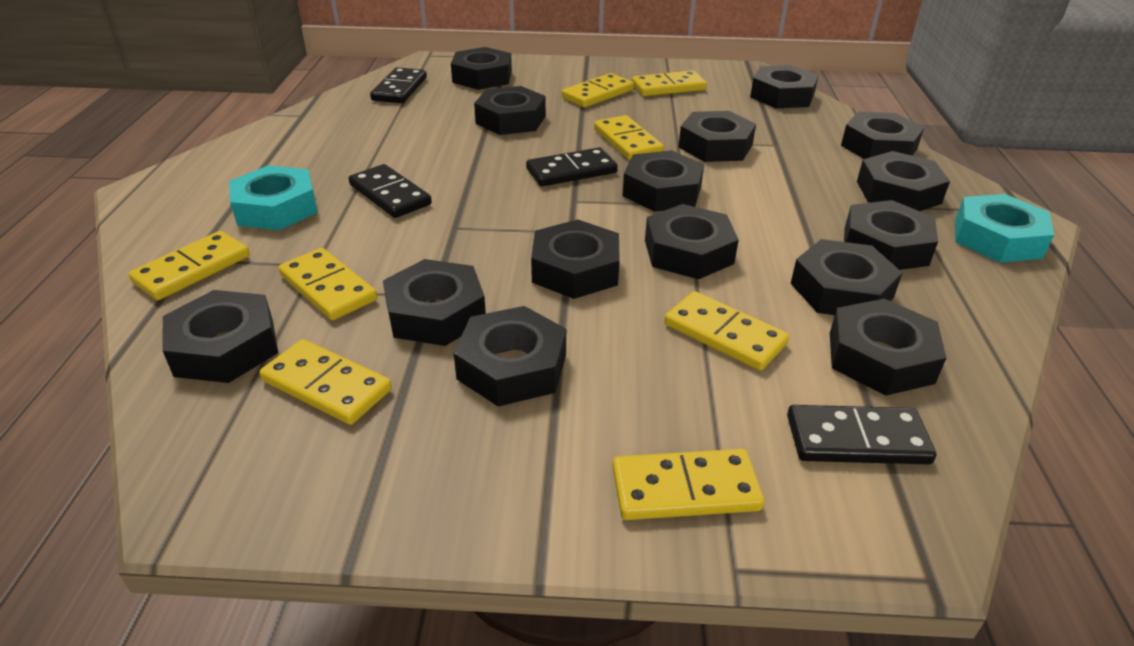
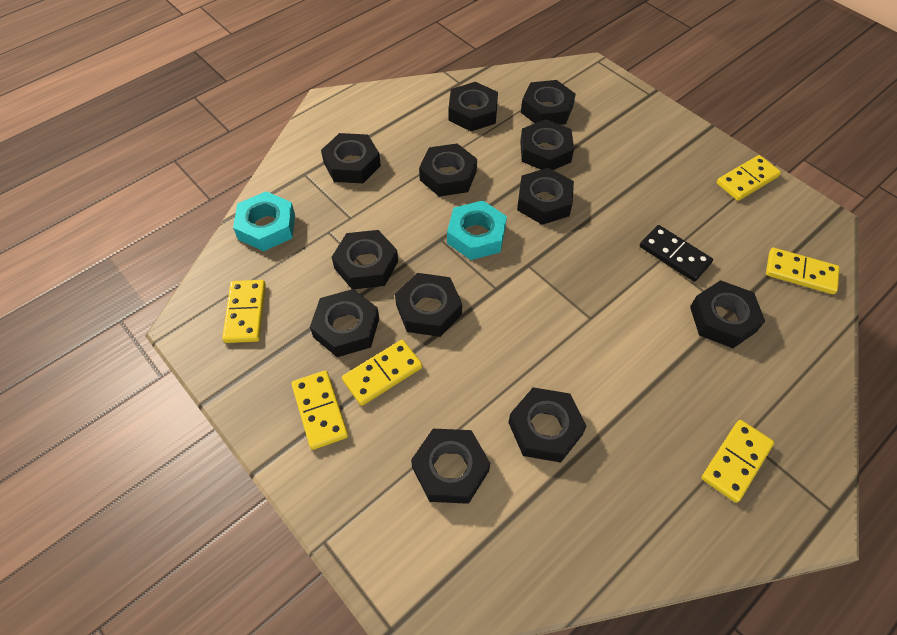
black domino: [349,164,432,218] [370,67,427,103] [526,147,618,186] [787,405,936,464] = 4 -> [640,225,713,282] = 1
black nut: [162,290,278,383] [383,259,486,346] [451,47,512,90] [454,306,566,406] [474,86,546,135] [531,219,620,299] [622,150,704,212] [645,204,739,279] [678,111,756,162] [750,65,819,108] [791,239,902,315] [830,299,946,396] [841,112,924,159] [844,200,938,270] [857,151,950,211] = 15 -> [310,289,379,357] [321,133,381,183] [332,230,398,289] [395,273,462,337] [411,429,490,504] [419,143,477,197] [448,82,498,131] [508,387,587,463] [517,168,574,225] [520,119,574,170] [521,80,576,125] [690,280,765,348] = 12
yellow domino: [128,231,250,300] [260,339,392,425] [278,248,377,320] [561,73,634,107] [594,115,664,160] [612,449,764,520] [632,70,707,96] [664,291,789,371] = 8 -> [222,280,266,343] [291,370,348,450] [342,340,422,406] [701,420,774,503] [717,155,781,201] [766,248,840,294] = 6

